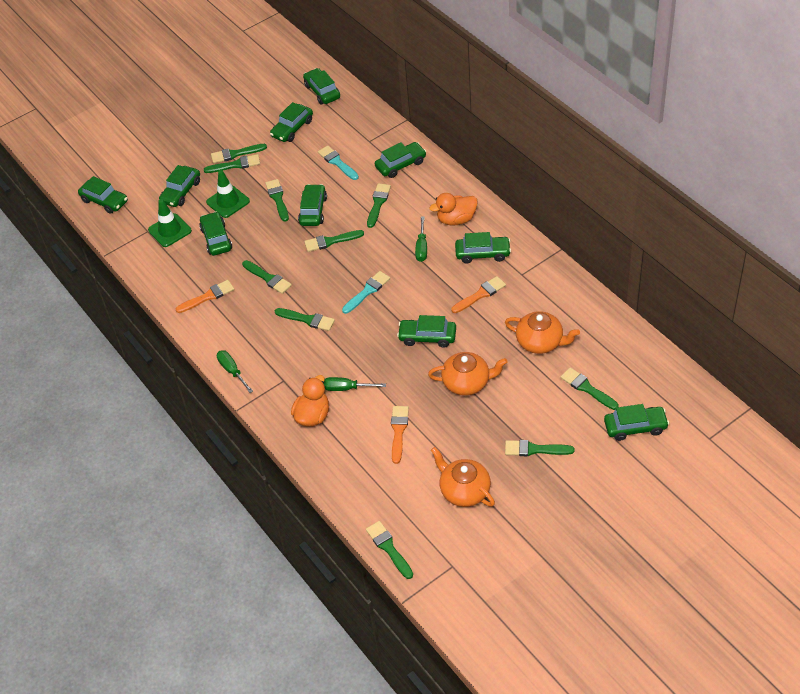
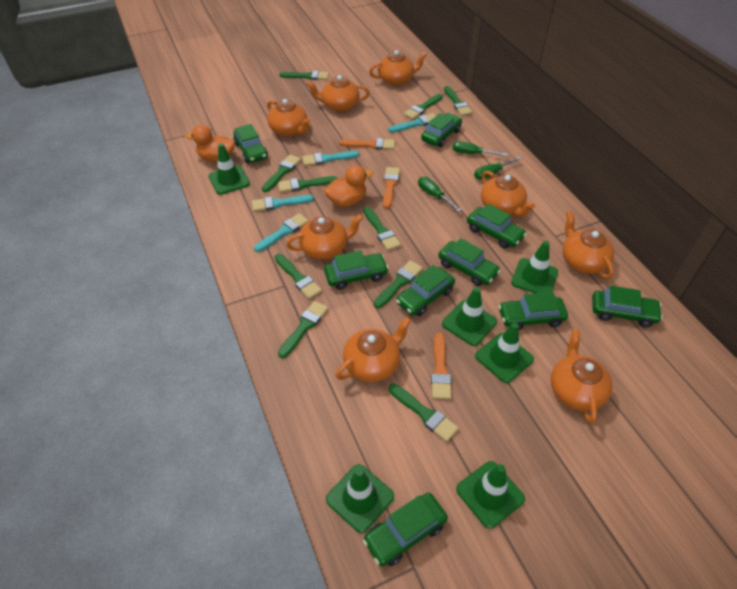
green car: [78,176,128,214] [159,165,200,207] [200,212,232,256] [270,102,313,142] [298,184,327,226] [303,68,340,104] [375,142,426,178] [397,315,456,348] [455,232,511,264] [604,404,669,441] = 10 -> [233,124,268,163] [324,250,389,290] [363,493,448,566] [396,265,455,316] [421,113,462,147] [438,238,501,286] [467,204,527,249] [498,292,568,331] [592,286,663,328] = 9
green traffic cone: [148,199,192,247] [206,170,250,218] = 2 -> [208,143,250,195] [326,464,394,533] [442,287,497,346] [456,461,525,529] [475,323,534,383] [511,241,558,293] = 6
orange teapot: [428,352,507,396] [431,447,495,507] [505,311,580,354] = 3 -> [267,99,311,136] [286,214,363,259] [306,75,370,112] [336,317,412,382] [369,50,427,86] [481,171,535,217] [551,329,613,424] [562,211,614,279] = 8
turquoise brush: [318,145,359,180] [342,271,390,314] = 2 -> [252,195,314,212] [254,213,309,252] [302,151,359,166] [388,113,436,133] = 4

